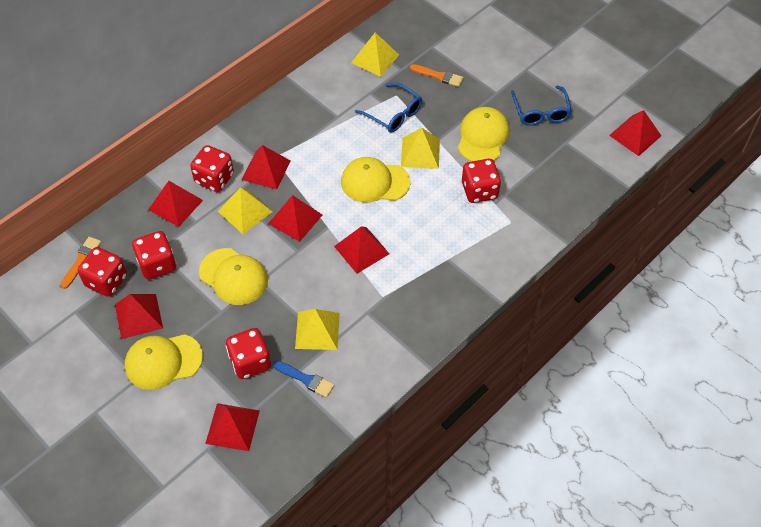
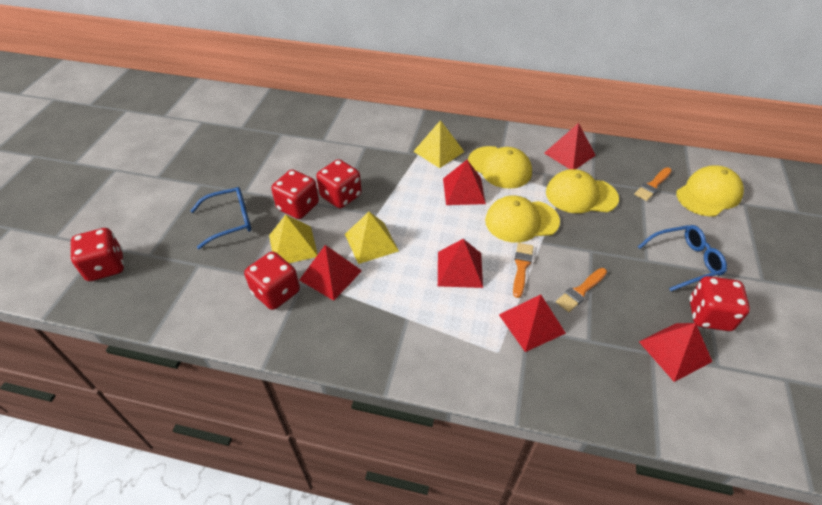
blue brush: [273,361,334,398] = 1 -> none = 0
orange brush: [61,237,101,289] [410,64,463,87] = 2 -> [513,243,534,298] [556,268,607,312] [634,167,672,201] = 3
red pyramid: [115,294,163,339] [148,181,203,227] [205,403,260,451] [242,145,291,189] [268,195,322,242] [334,226,389,273] [609,110,661,156] = 7 -> [299,245,362,301] [438,239,483,288] [443,160,486,205] [499,295,566,352] [544,123,596,169] [639,323,712,382] = 6
yellow pyramid: [218,187,272,234] [295,309,340,350] [351,33,399,77] [401,128,440,169] = 4 -> [269,215,318,263] [345,212,399,264] [413,120,464,168] = 3

